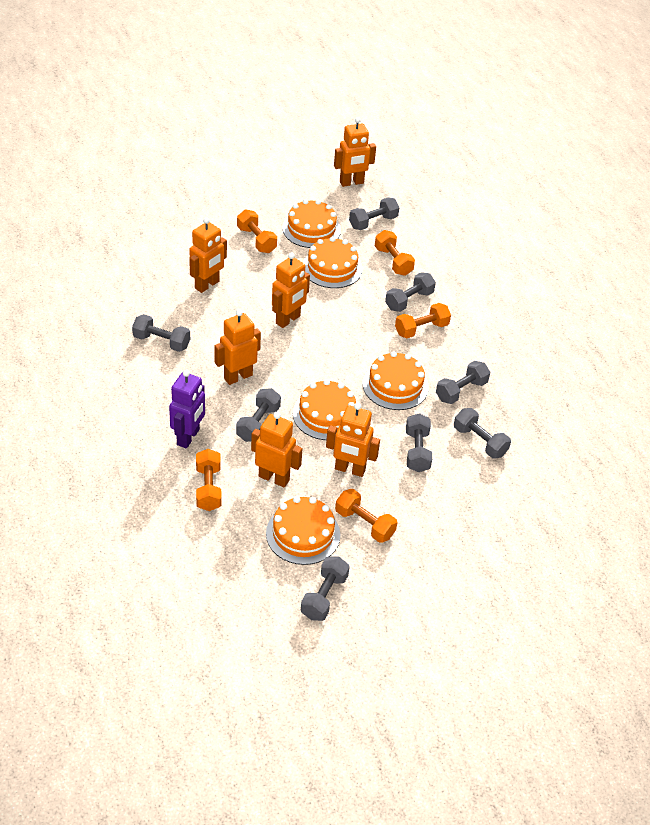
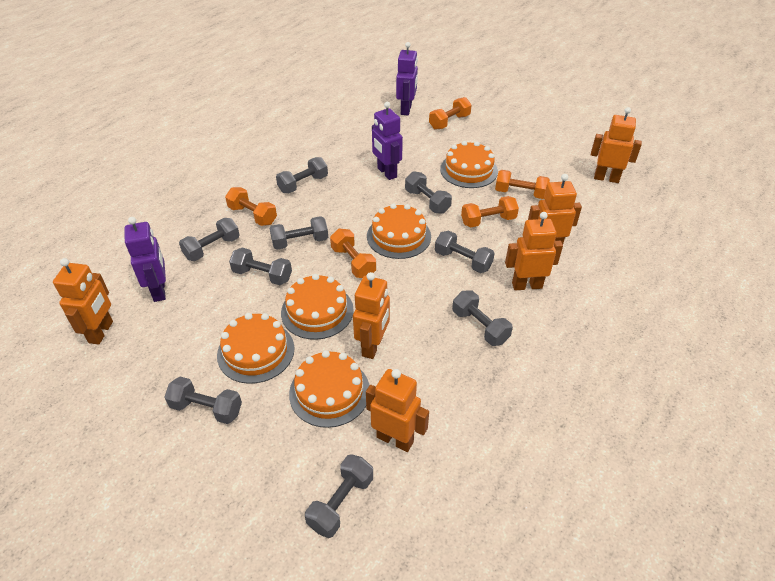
grey dumbbell: [132,314,190,352] [236,388,281,442] [301,556,350,621] [349,197,399,230] [385,272,436,312] [406,413,432,472] [436,361,490,404] [454,408,511,458] = 8 -> [164,377,242,424] [179,218,240,261] [229,248,292,285] [270,216,328,250] [276,157,328,193] [305,454,373,538] [405,171,452,214] [435,231,495,273] [452,290,513,346] = 9
purple robot: [169,370,205,448] = 1 -> [125,217,166,302] [372,102,403,180] [396,42,418,115] = 3

